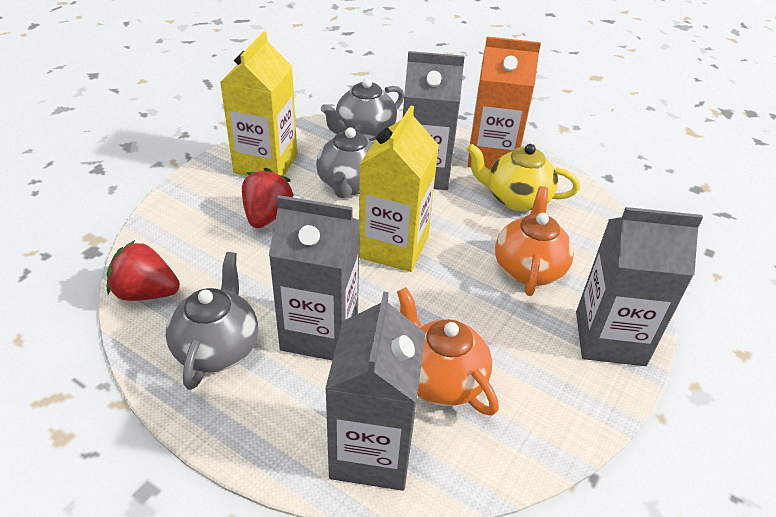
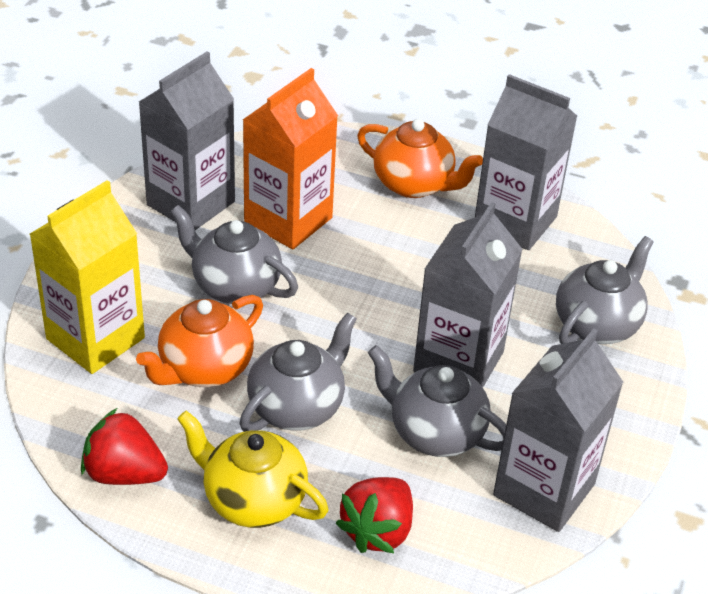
grey teapot: [166,252,258,390] [316,125,373,198] [321,78,404,141] = 3 -> [170,205,298,304] [239,312,357,432] [368,345,506,457] [556,236,654,344] = 4
yellow carton: [220,31,297,176] [359,106,439,272] = 2 -> [30,180,145,374] = 1

